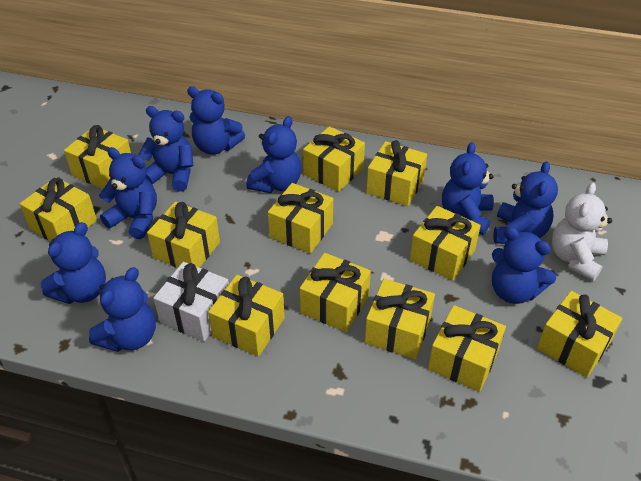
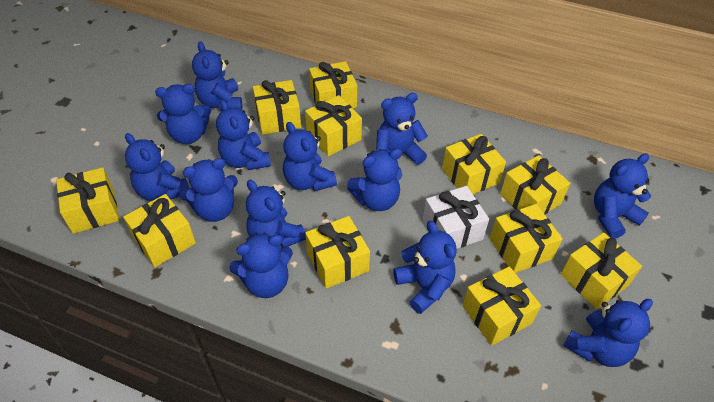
blue teddy bear: [41,222,106,304] [89,267,156,352] [99,147,157,239] [138,106,193,192] [187,86,245,155] [246,116,301,193] [442,142,494,235] [492,227,556,304] [494,161,558,244] = 9 -> [125,133,190,201] [155,84,211,144] [179,158,238,222] [192,41,242,111] [216,100,271,170] [229,233,293,298] [246,180,306,247] [283,122,337,192] [347,148,402,211] [376,93,428,165] [393,221,457,314] [563,299,653,367] [594,153,651,238] = 13
white teddy bear: [552,183,612,281] = 1 -> none = 0
yellow gift: [20,177,97,241] [64,125,131,189] [147,202,220,268] [208,275,285,357] [268,183,333,254] [300,253,371,332] [303,126,365,192] [365,279,435,359] [366,140,427,206] [410,206,481,281] [428,305,506,392] [537,291,622,378] = 12 -> [56,167,119,234] [123,194,196,267] [253,80,301,135] [305,95,362,156] [305,216,370,289] [309,61,357,108] [442,134,506,194] [462,266,541,346] [490,204,563,273] [500,155,570,214] [561,232,642,309] = 11

